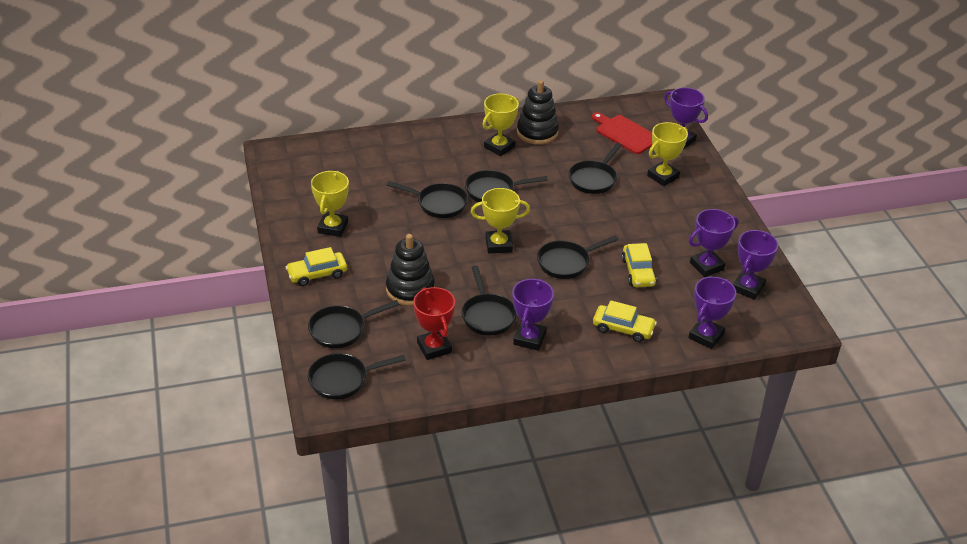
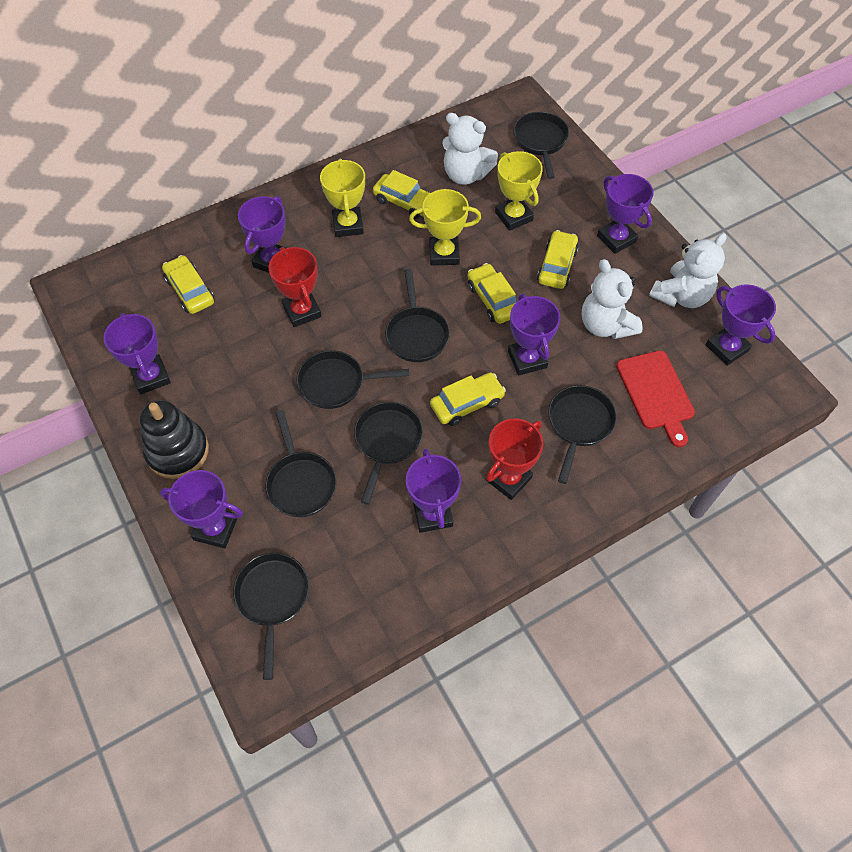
black stacking toy: [386,234,435,306] [517,80,559,145] = 2 -> [140,400,209,479] = 1
purple trophy: [512,279,554,351] [664,87,708,149] [688,277,736,349] [689,209,738,277] [733,230,778,300] = 5 -> [103,313,171,394] [160,470,243,548] [238,196,286,273] [406,448,461,533] [508,294,560,376] [597,174,654,254] [706,284,776,366] = 7
red trophy: [413,287,455,360] = 1 -> [269,247,322,327] [486,418,543,500] = 2
white teddy bear: none = 0 -> [442,113,498,185] [582,259,643,339] [649,233,727,308] = 3
yellow car: [286,247,347,286] [593,300,657,342] [621,243,657,287] = 3 -> [162,255,214,314] [373,170,430,219] [430,372,506,426] [467,263,517,324] [537,230,579,289] = 5
yellow trophy: [311,171,349,237] [471,188,530,253] [482,94,519,156] [647,122,688,186] = 4 -> [320,158,365,237] [409,189,481,266] [495,151,543,231] = 3

